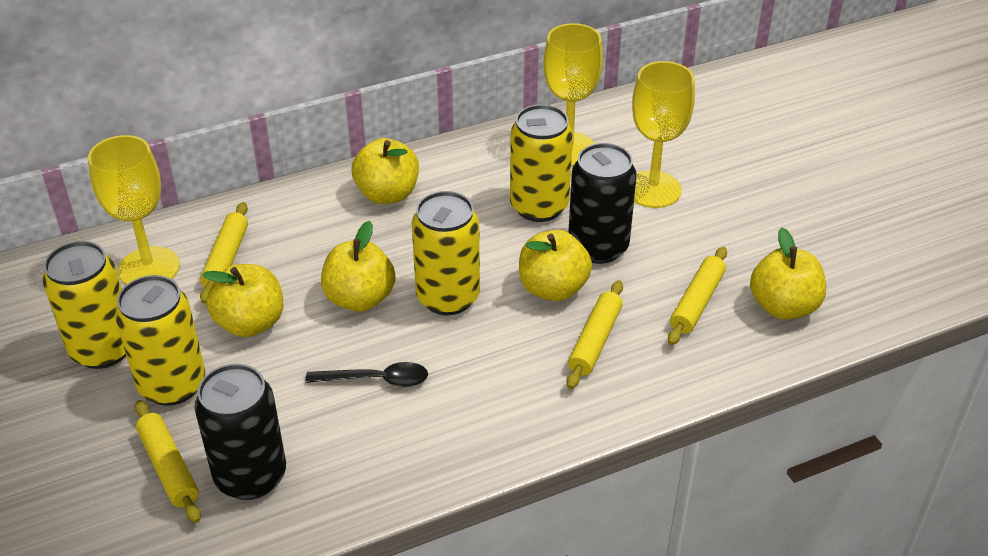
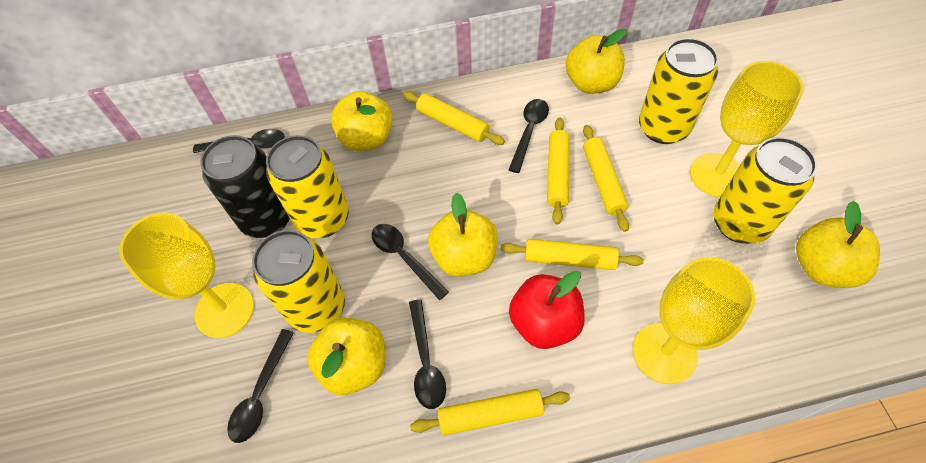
black can: [195,364,286,500] [568,143,637,264] = 2 -> [200,135,290,238] = 1
black spoon: [306,362,428,387] = 1 -> [193,129,285,153] [227,329,294,443] [372,224,449,300] [409,300,446,409] [508,99,549,173] = 5
red apple: none = 0 -> [509,271,585,349] = 1
yellow rolling pin: [135,400,201,523] [200,202,248,303] [567,280,623,389] [668,247,727,345] = 4 -> [403,91,505,145] [410,389,570,435] [501,239,644,270] [547,117,569,224] [583,125,629,232] = 5

